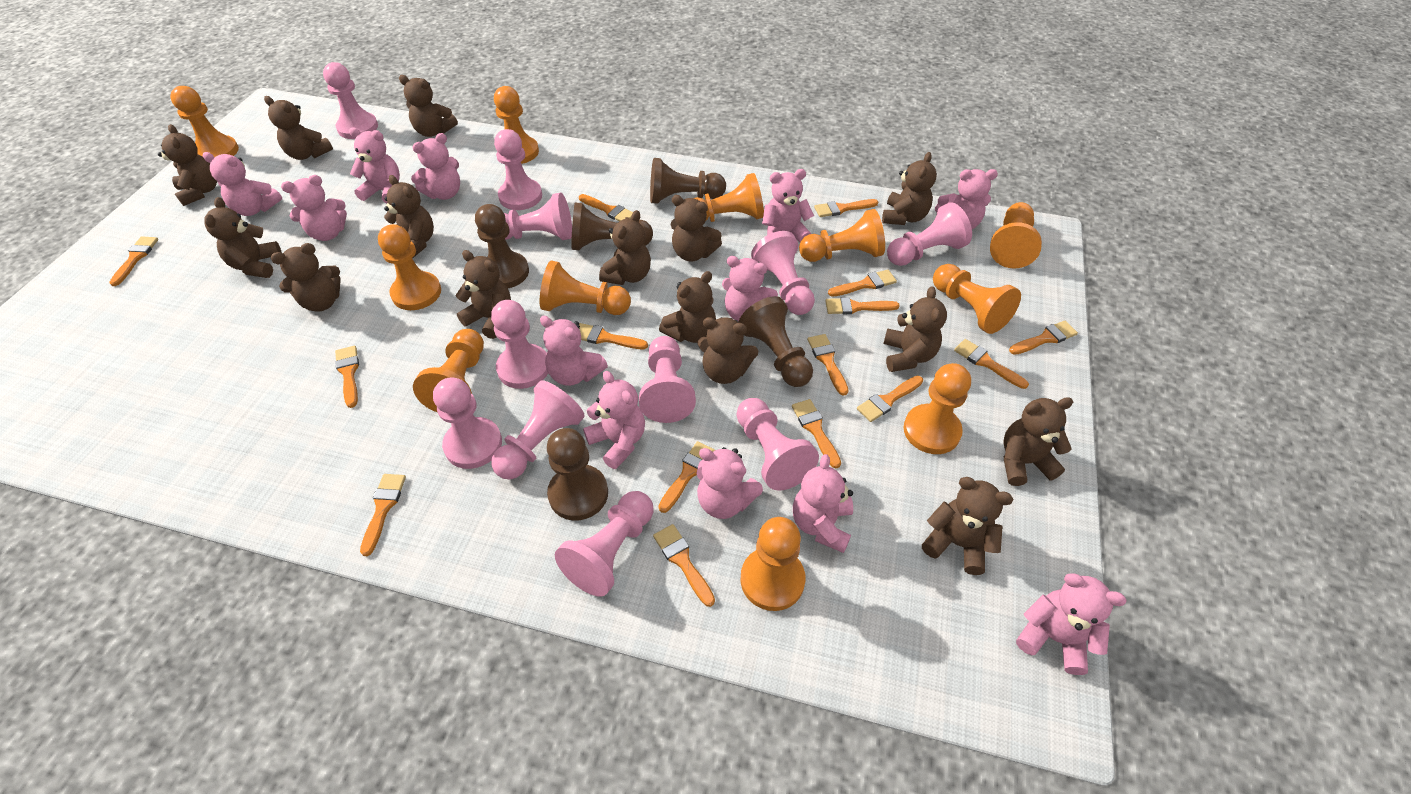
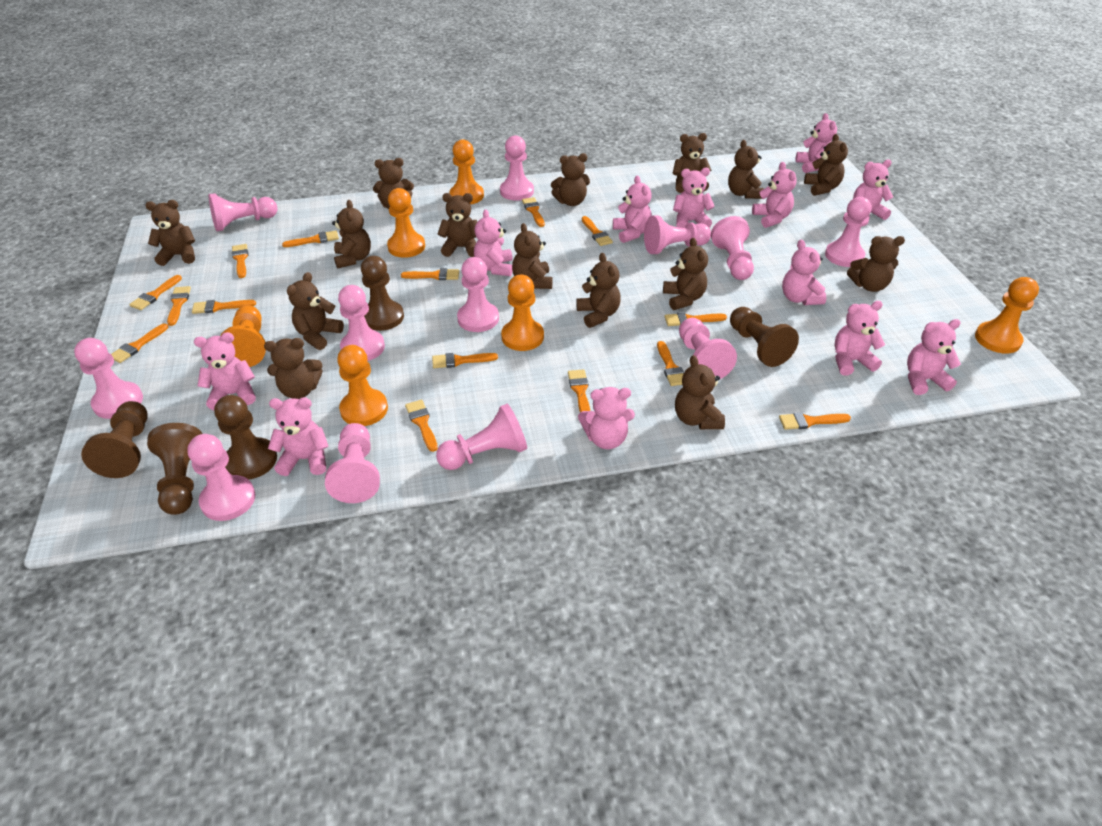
orange pawn: [170,86,239,157] [378,224,441,310] [413,329,484,413] [494,86,539,164] [540,260,631,315] [695,173,764,222] [740,517,806,611] [799,209,885,262] [904,363,971,454] [933,264,1021,334] [990,202,1042,269] = 11 -> [220,305,266,367] [337,345,388,426] [387,188,425,258] [449,139,484,204] [501,275,544,351] [975,277,1039,354] = 6
pink pawn: [323,62,378,139] [433,377,502,469] [491,300,548,389] [491,380,585,479] [494,129,542,210] [504,193,572,240] [555,491,654,597] [639,336,696,423] [737,398,819,491] [751,231,815,315] [887,202,972,266] = 11 -> [74,338,143,419] [187,434,255,521] [209,193,278,231] [325,423,380,503] [338,285,385,361] [436,404,527,470] [457,257,499,332] [500,135,534,200] [644,215,711,254] [679,318,737,379] [711,216,754,280] [825,197,872,267] = 12

